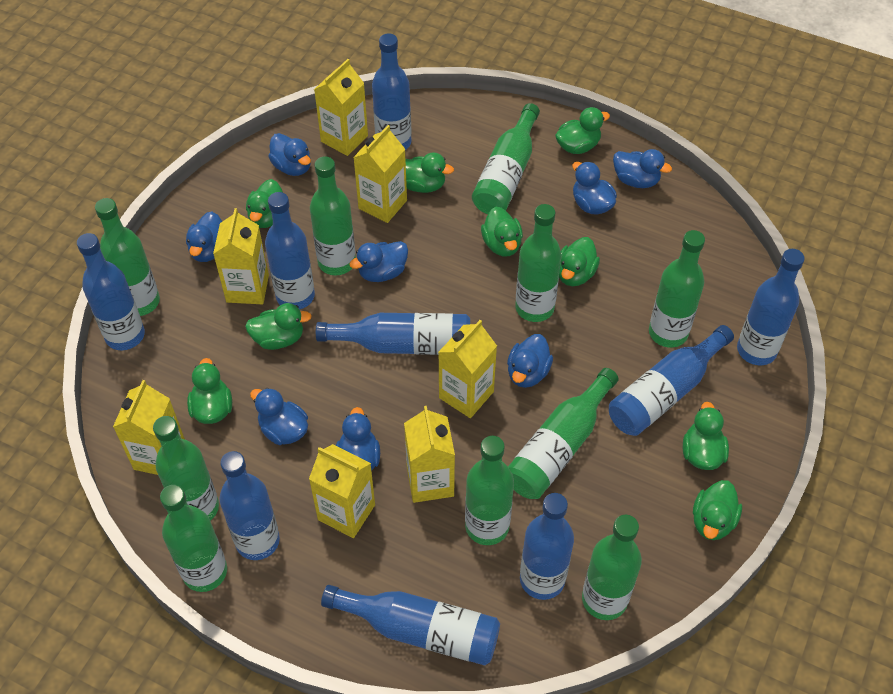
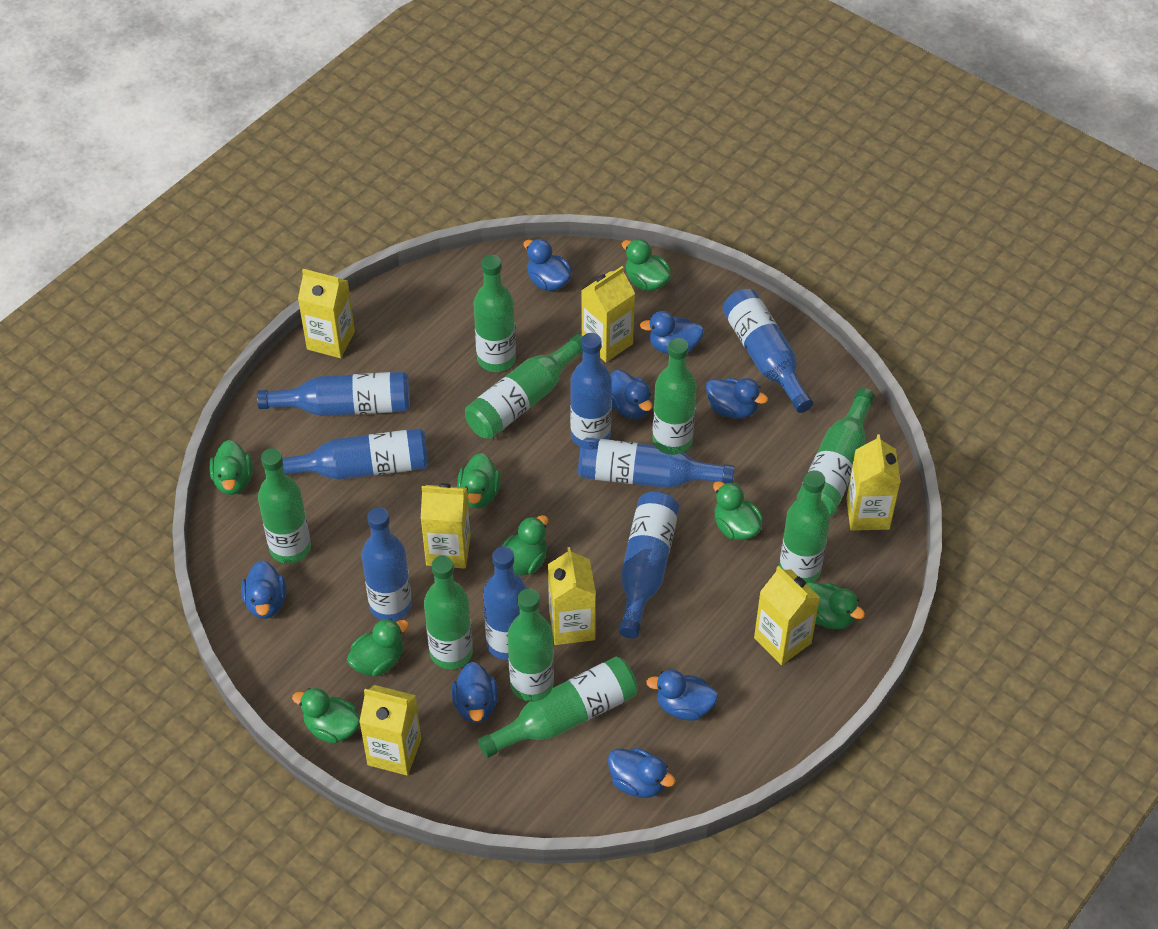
blue bottle: [77,233,145,350] [219,451,280,560] [265,192,315,310] [316,313,470,355] [321,585,500,666] [372,33,412,150] [520,493,574,600] [609,325,734,436] [737,249,805,365] = 9 -> [257,372,410,416] [282,428,429,480] [362,507,412,621] [483,546,527,660] [570,333,612,447] [578,437,735,488] [619,491,679,639] [723,289,813,413] = 8
green bottle: [95,198,160,316] [153,416,219,521] [160,485,227,592] [310,156,356,275] [465,436,514,545] [472,103,540,214] [508,368,619,499] [515,204,561,322] [582,515,642,620] [649,230,705,348] = 10 -> [258,448,311,564] [424,556,473,669] [465,334,583,439] [474,255,516,372] [478,657,638,758] [508,588,554,702] [653,338,697,452] [779,470,830,583] [797,388,875,516] = 9
green duck: [187,358,232,424] [245,303,312,350] [246,179,283,228] [405,152,454,193] [481,207,523,256] [555,107,610,154] [559,237,600,286] [683,402,729,470] [693,480,742,540] = 9 -> [209,440,253,495] [292,688,360,744] [347,618,409,677] [457,453,501,508] [502,515,548,575] [622,239,671,291] [713,481,763,540] [806,581,865,629] = 8

